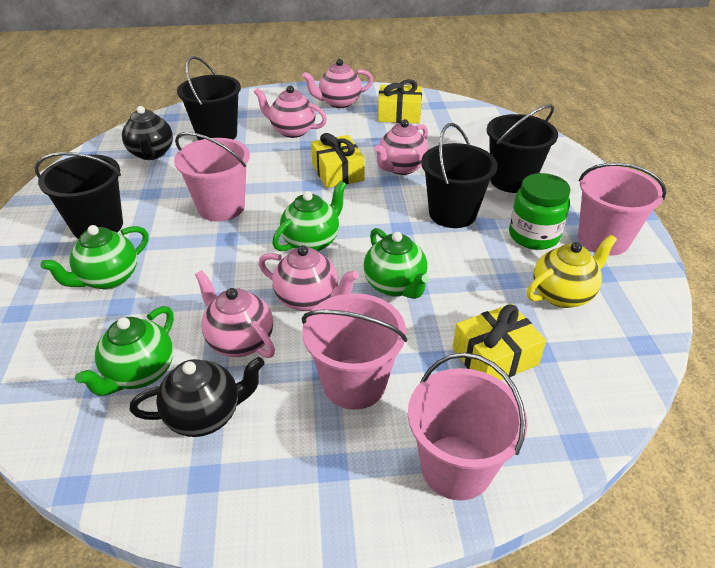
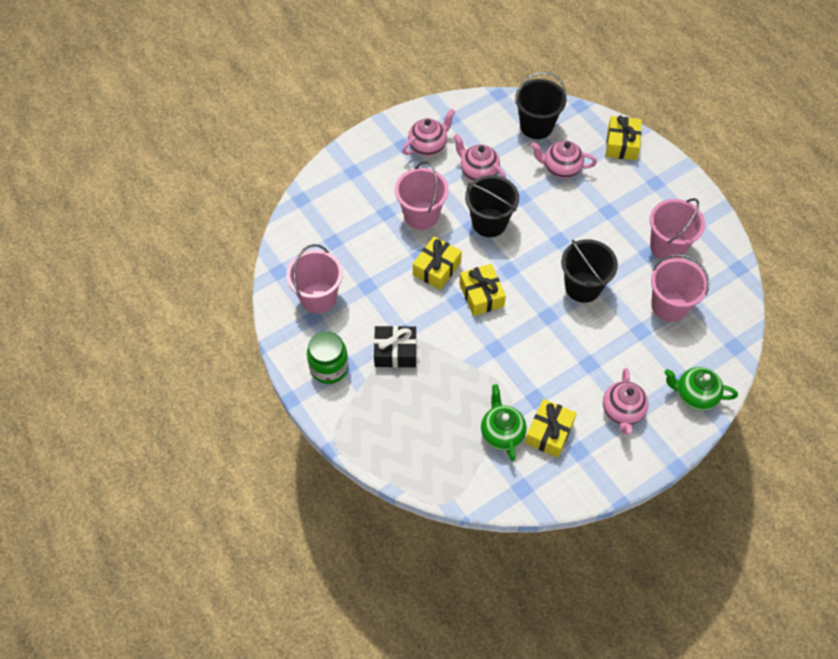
black bucket: [35,152,123,239] [177,56,241,140] [421,123,497,228] [487,104,558,193] = 4 -> [465,175,519,237] [515,72,566,139] [561,239,618,303] = 3
black gift: none = 0 -> [374,326,417,368] = 1
black teapot: [122,106,173,160] [130,357,265,437] = 2 -> none = 0
green teapot: [40,225,148,289] [75,306,174,396] [272,181,347,252] [364,228,429,299] = 4 -> [481,384,527,462] [664,367,738,411] = 2
pink teapot: [195,270,275,358] [254,86,327,138] [258,245,359,311] [302,59,373,108] [374,119,428,175] = 5 -> [402,109,455,156] [453,134,506,181] [531,141,597,179] [603,368,649,434] = 4
yellow gift: [311,133,365,188] [378,79,422,123] [452,304,546,380] = 3 -> [413,236,462,290] [460,264,506,316] [525,399,577,457] [606,116,642,160] = 4
yellow teapot: [527,235,617,308] = 1 -> none = 0

